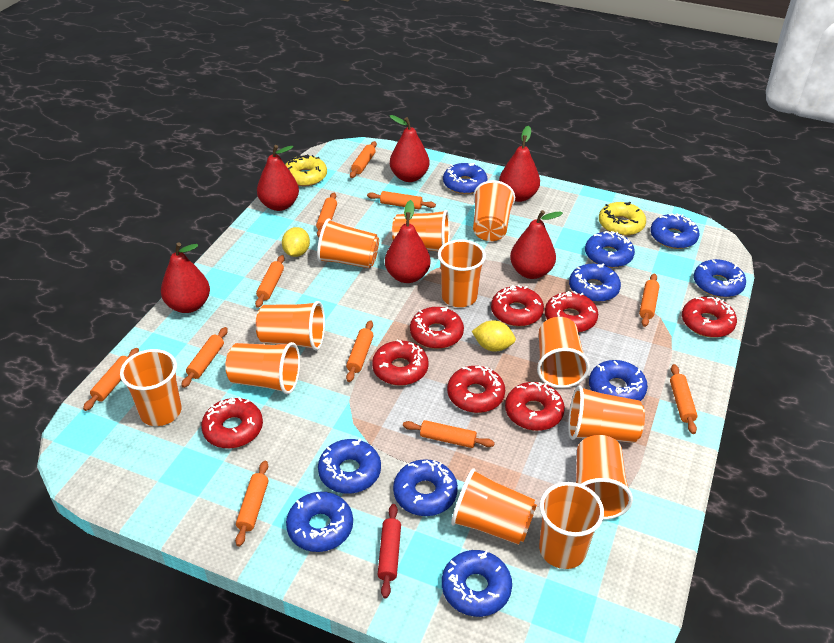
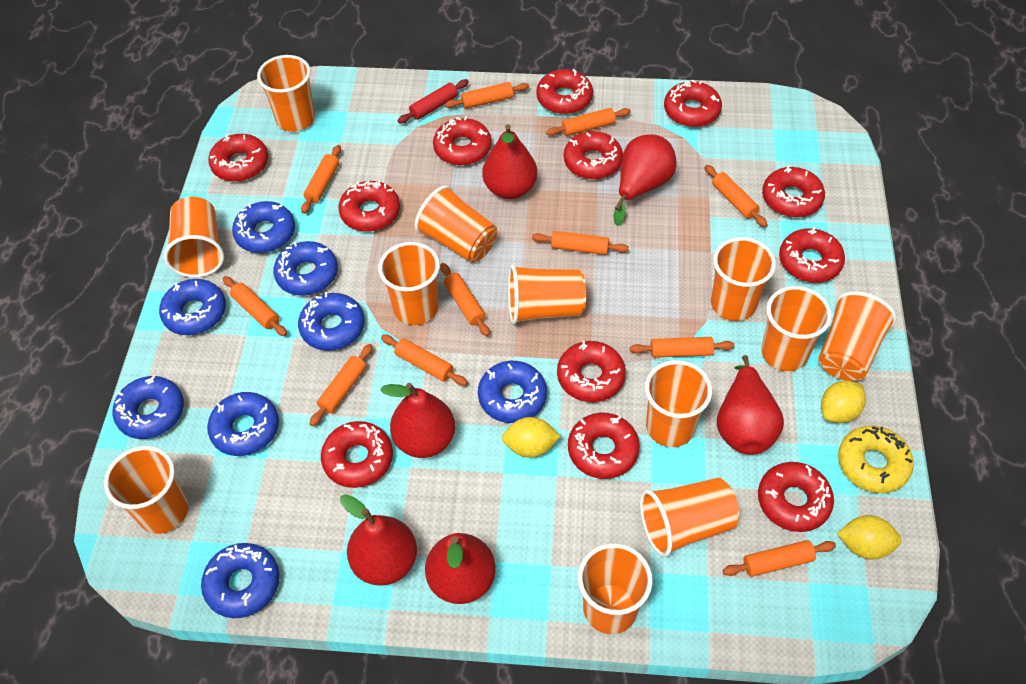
blue donut: [286,492,353,552] [318,439,381,494] [393,459,458,516] [442,550,512,617] [443,163,488,194] [569,264,621,302] [585,231,635,268] [589,360,648,401] [650,214,699,249] [694,259,746,298] = 10 -> [113,375,184,439] [159,279,226,335] [201,543,279,618] [207,392,279,456] [232,201,295,253] [273,241,338,296] [298,292,365,351] [478,361,547,423] = 8
red donut: [201,397,263,448] [372,340,429,386] [410,307,464,349] [447,366,505,413] [491,285,544,326] [505,382,565,431] [545,291,598,332] [682,296,737,338] = 8 -> [208,134,268,181] [321,421,393,488] [338,181,400,232] [433,116,492,165] [536,69,593,114] [557,341,626,402] [564,131,623,179] [568,413,640,479] [664,80,722,127] [758,462,834,532] [762,165,825,217] [779,227,845,283] = 12
yellow donut: [285,154,327,186] [599,202,646,236] = 2 -> [838,426,914,493] = 1
yellow lemon: [282,227,310,257] [472,320,516,352] = 2 -> [502,417,561,458] [821,381,866,423] [837,515,902,560] = 3

